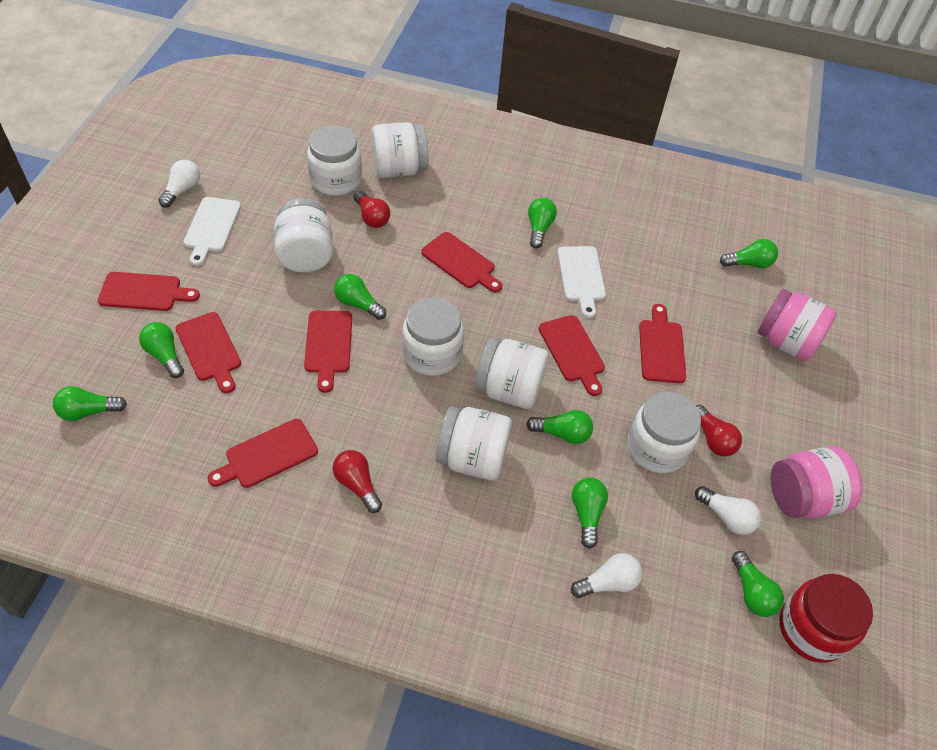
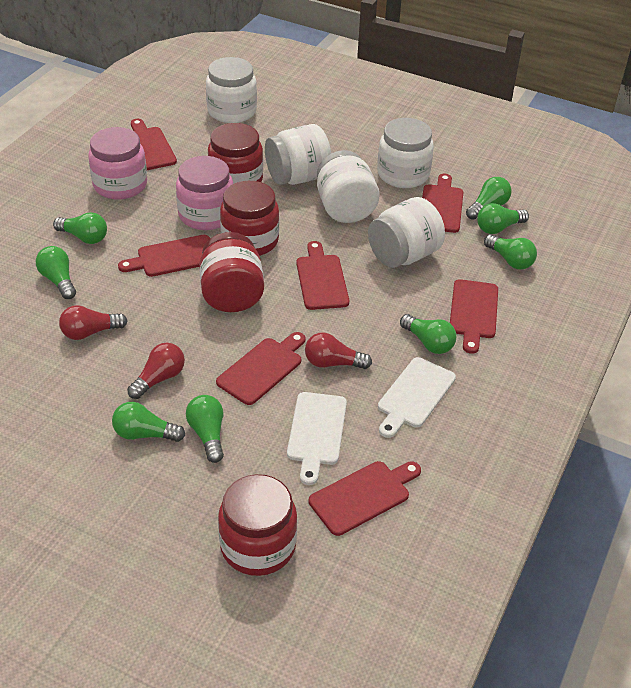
red jar: [779,574,873,663] = 1 -> [199,232,264,312] [208,123,263,184] [218,474,297,576] [220,181,279,256] = 4
white jar: [274,198,333,273] [307,125,362,196] [372,122,428,178] [402,297,464,376] [435,407,512,481] [475,337,549,409] [627,392,701,473] = 7 -> [206,57,257,123] [265,124,331,185] [317,150,380,223] [368,197,445,268] [377,118,434,188] = 5
white light bulb: [158,160,200,208] [571,553,642,598] [695,486,761,535] = 3 -> none = 0

